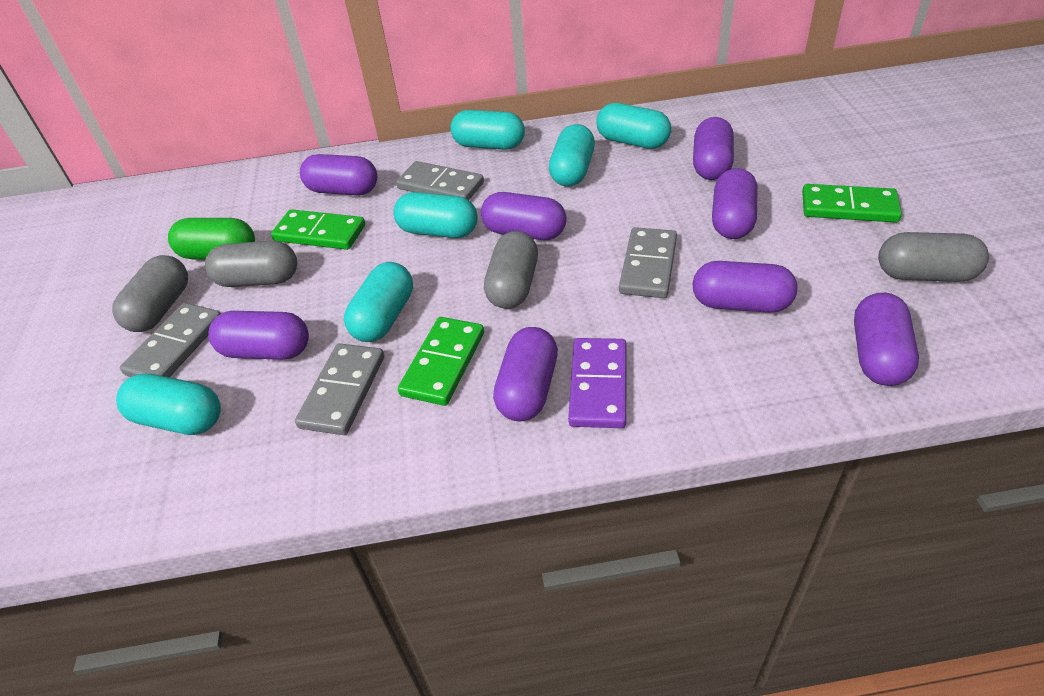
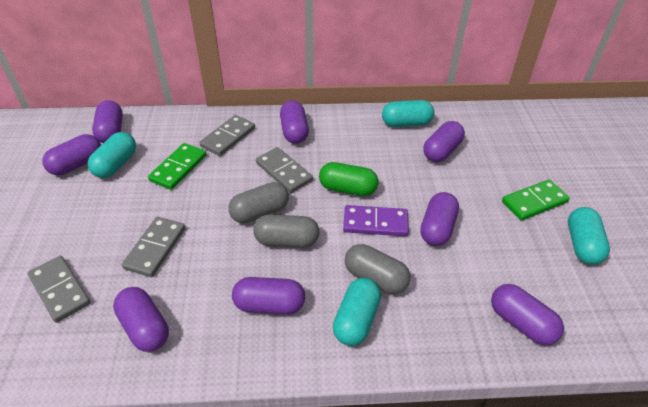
green domino: [271,209,365,250] [398,317,484,406] [802,184,902,223] = 3 -> [148,143,207,190] [502,179,570,221] = 2
grey capsule: [112,255,188,332] [205,241,297,287] [484,231,538,309] [878,232,989,282] = 4 -> [228,182,289,223] [253,214,320,248] [345,244,410,294] = 3
turquoise capsule: [116,374,221,435] [344,262,413,342] [393,192,478,238] [450,110,525,150] [549,124,595,187] [596,103,671,149] = 6 -> [87,132,136,178] [333,278,381,346] [382,100,434,127] [568,207,610,265] = 4

